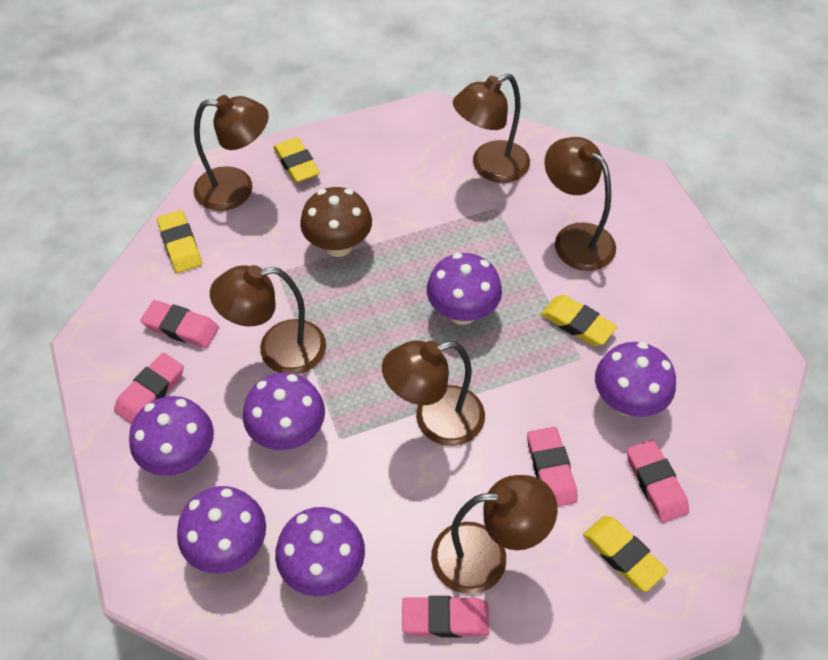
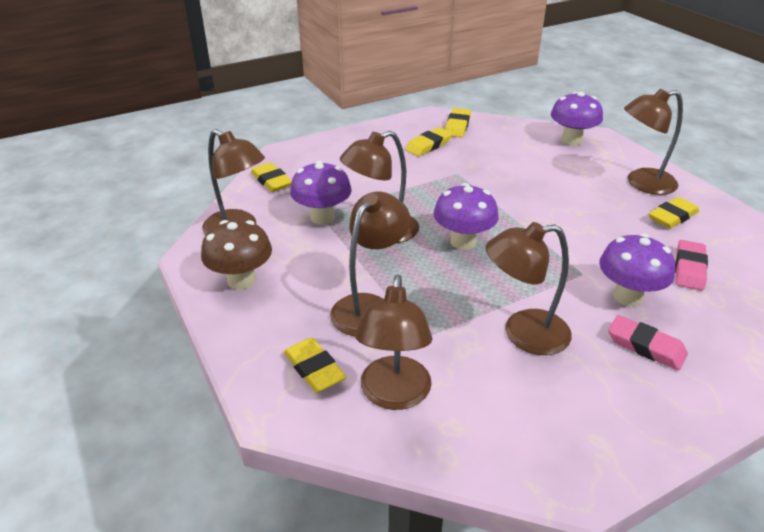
pink eraser: [114,353,184,424] [140,300,219,348] [402,596,489,638] [527,427,578,507] [627,440,689,523] = 5 -> [608,315,688,370] [675,240,708,291] = 2
purple mushroom: [129,396,214,476] [177,486,266,573] [243,373,325,450] [275,507,365,596] [427,253,502,325] [595,342,676,417] = 6 -> [290,161,352,224] [433,183,499,250] [551,92,603,146] [599,234,675,306] = 4
yellow eraser: [157,210,202,273] [274,137,320,183] [541,295,617,346] [583,516,668,592] = 4 -> [251,162,292,192] [284,338,347,393] [405,127,452,157] [445,108,471,138] [648,197,699,228] = 5

